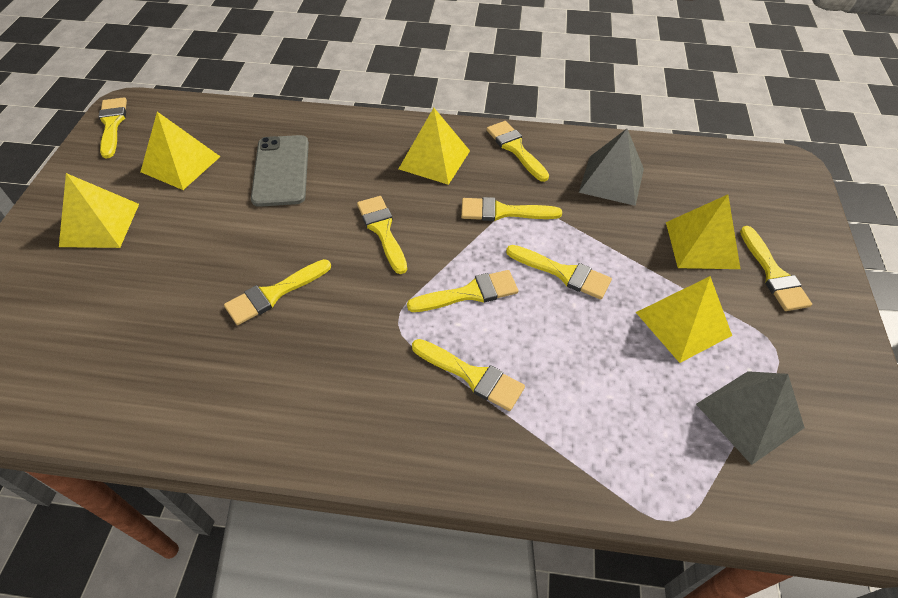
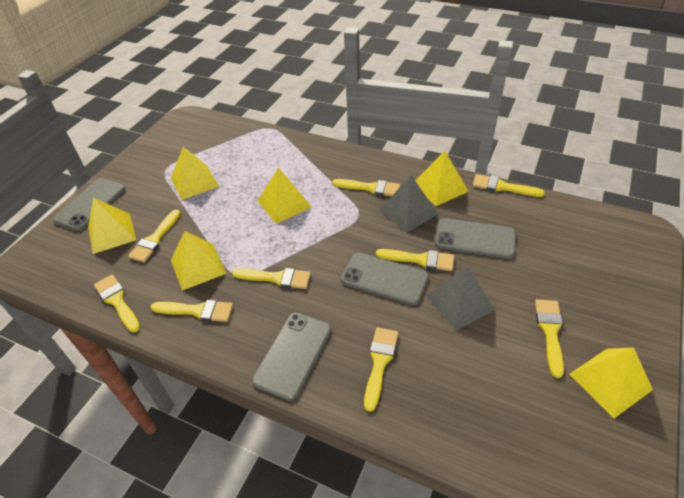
grey phone: [251,135,309,207] = 1 -> [53,178,126,231] [252,313,331,401] [341,252,429,305] [435,218,516,259] = 4
yellow pyramid: [59,173,139,248] [141,112,221,190] [399,108,470,185] [636,276,732,363] [666,194,741,269] = 5 -> [88,197,136,254] [171,146,219,200] [171,231,227,291] [258,167,312,224] [415,151,469,206] [569,348,653,418] = 6

